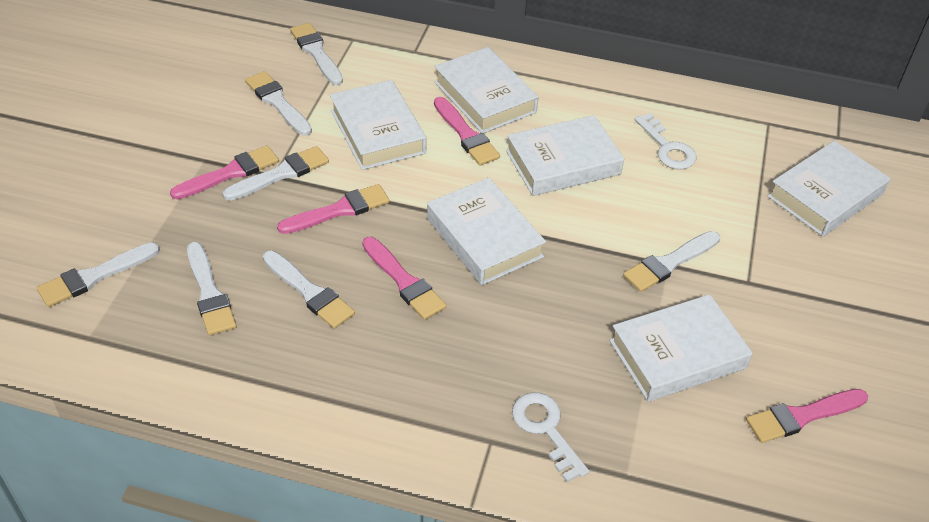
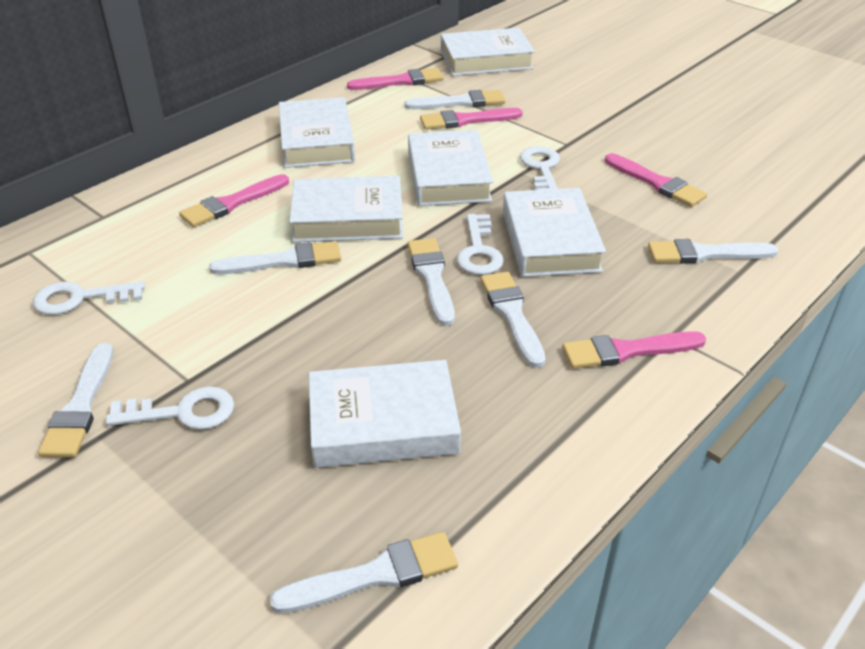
white key: [512,392,589,482] [634,113,696,169] = 2 -> [33,281,145,315] [106,387,234,430] [457,214,504,275] [520,146,560,190] = 4

